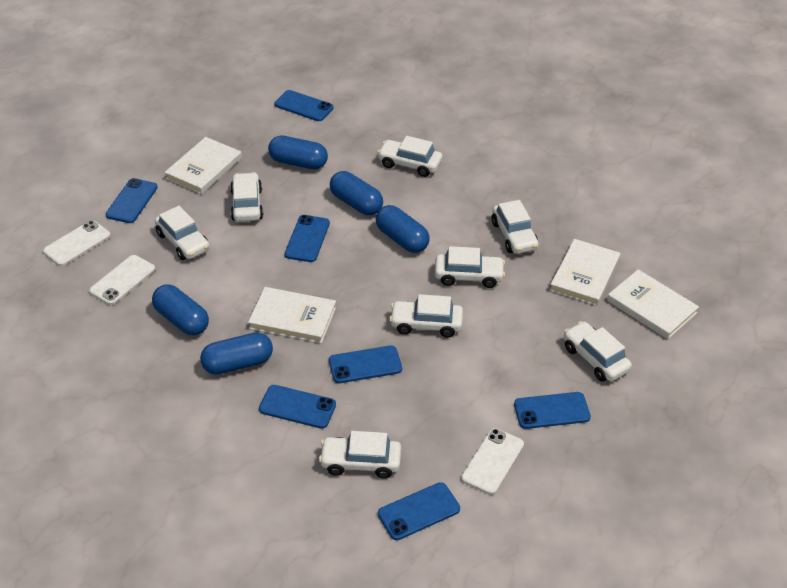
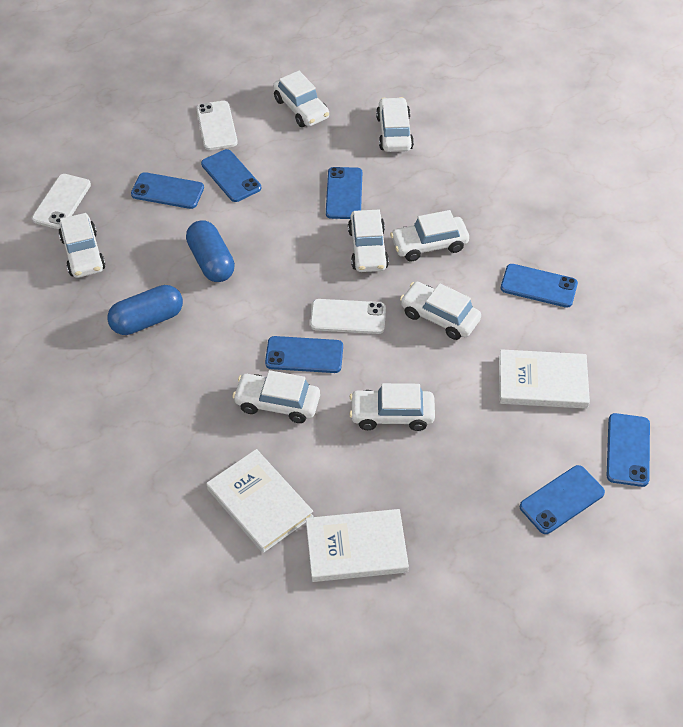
blue capsule: [152,284,209,335] [200,332,273,375] [268,135,328,169] [330,171,383,215] [376,205,430,253] = 5 -> [107,285,183,335] [186,220,235,282] = 2
white book: [164,137,242,194] [248,287,336,343] [550,239,620,306] [607,269,699,339] = 4 -> [206,449,314,553] [306,509,409,582] [499,349,590,409] = 3

